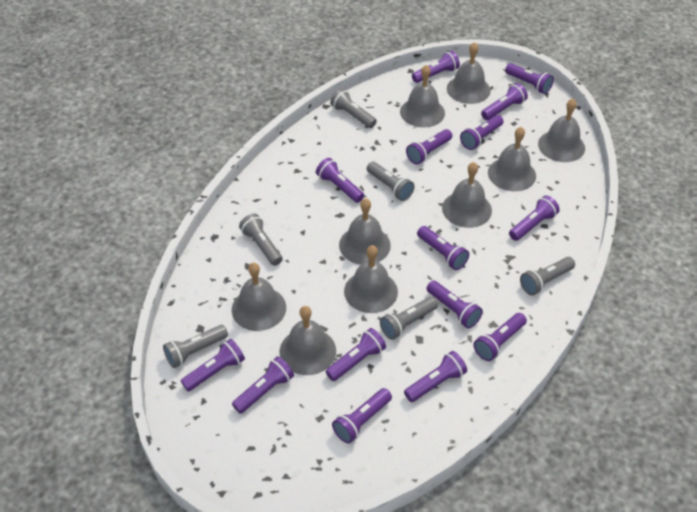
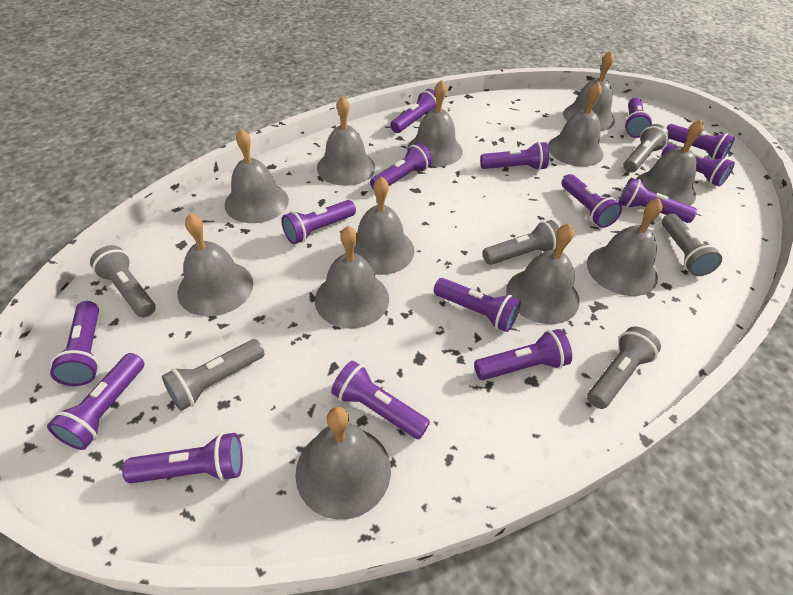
grey bell: [232,263,286,331] [280,306,336,375] [339,198,391,265] [344,245,398,313] [400,65,445,128] [442,162,492,228] [447,42,491,104] [488,127,536,191] [538,99,585,162] = 9 -> [177,213,253,317] [225,129,289,223] [295,407,391,520] [315,226,389,329] [317,96,375,186] [354,177,414,275] [407,80,463,167] [506,224,580,324] [548,81,604,167] [563,50,615,131] [587,198,663,296] [636,120,704,206] = 12

